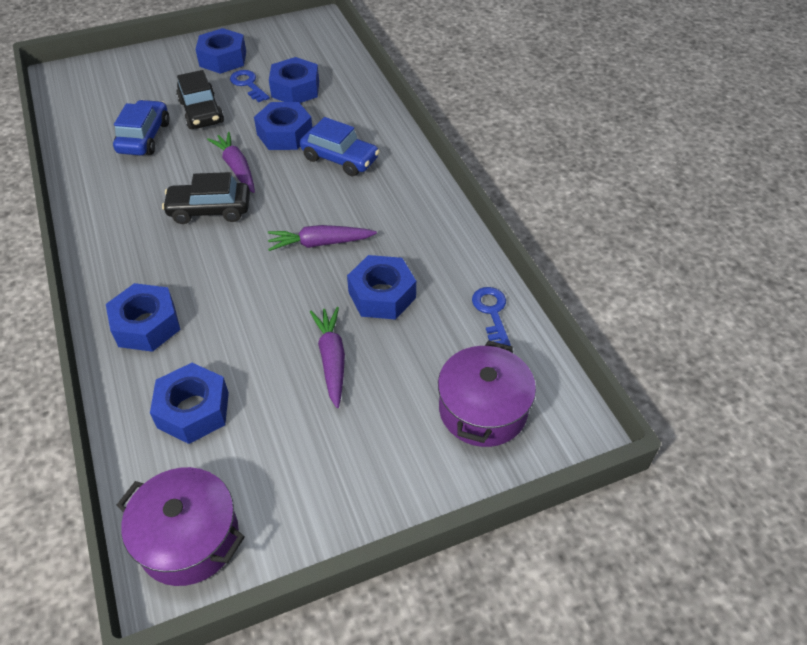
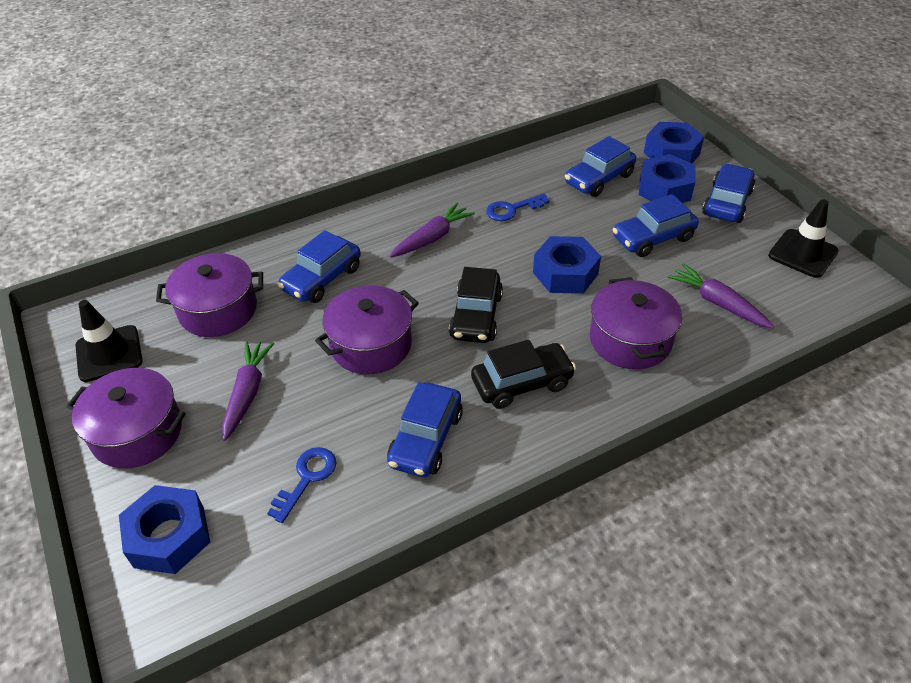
black traffic cone: none = 0 -> [75,300,143,382] [768,199,839,278] = 2
blue car: [113,100,169,155] [300,117,380,177] = 2 -> [278,230,361,303] [387,382,463,477] [565,136,636,197] [613,194,699,257] [702,163,755,223] = 5
blue nut: [106,283,181,352] [150,363,229,444] [195,28,246,74] [254,102,312,150] [269,57,319,103] [347,255,416,320] = 6 -> [119,485,210,574] [533,236,601,294] [639,154,695,203] [644,122,704,164] = 4
purple pot: [117,467,245,586] [438,340,536,447] = 2 -> [66,368,186,468] [156,253,263,337] [315,285,419,374] [590,277,682,369] = 4

